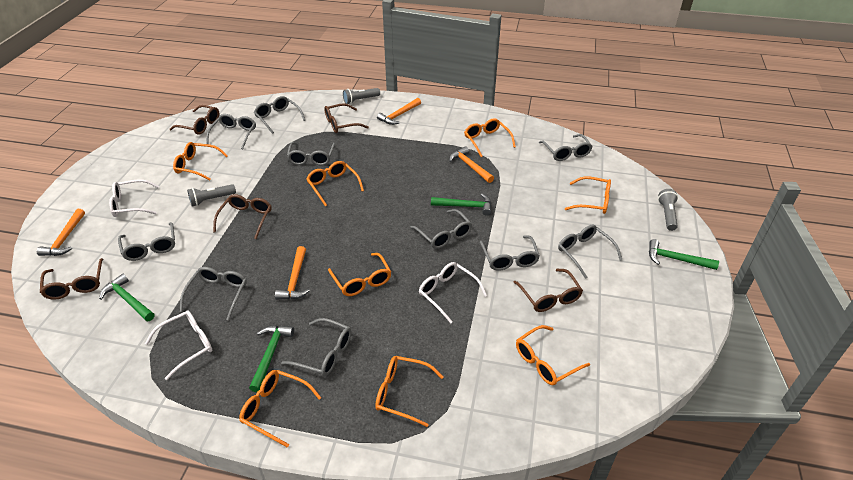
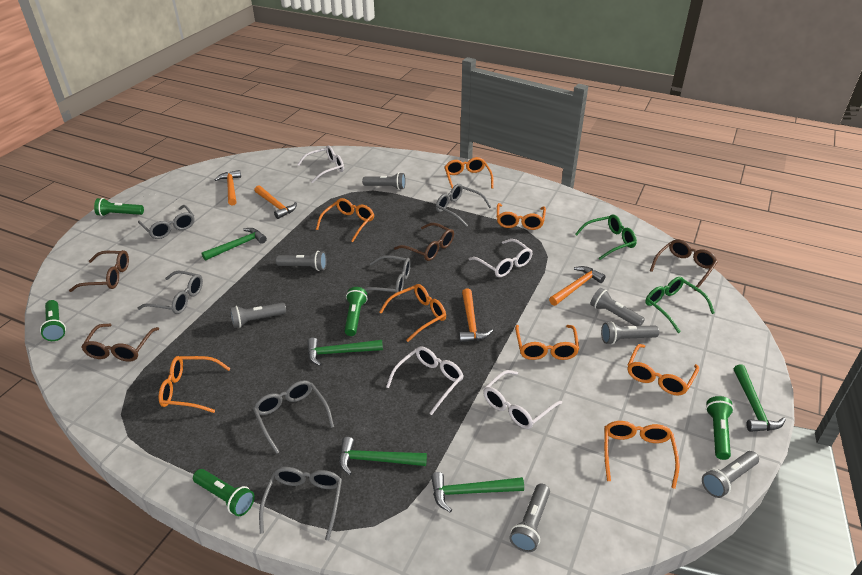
brown glasses: [40,258,103,300] [170,105,219,135] [213,194,272,239] [324,103,369,133] [513,269,583,312] = 5 -> [69,250,129,292] [81,324,159,362] [394,223,454,261] [650,239,717,291] = 4
green flashlight: none = 0 -> [40,300,66,341] [94,198,144,216] [193,469,255,516] [345,287,368,336] [706,396,734,460] = 5
green glasses: none = 0 -> [575,214,637,260] [645,277,715,333] = 2
green hammer: [99,274,155,321] [249,326,294,392] [431,194,491,216] [649,239,719,270] = 4 -> [202,228,267,261] [307,338,383,366] [339,437,427,475] [431,472,524,513] [734,364,786,432] = 5
grey flashlight: [187,184,236,206] [343,88,380,104] [658,189,678,231] = 3 -> [230,303,286,328] [276,251,327,271] [363,172,406,190] [509,484,550,552] [590,288,645,326] [601,321,659,345] [702,451,759,498] = 7
grey glasses: [118,222,175,261] [180,267,247,320] [206,114,256,149] [254,96,305,134] [281,318,352,376] [287,142,335,166] [410,209,472,249] [480,235,540,271] [539,134,593,161] [558,225,622,279] = 10 -> [138,205,195,239] [138,271,203,314] [253,380,334,454] [259,467,342,541] [363,255,411,297] [436,184,491,227] = 6
white glasses: [109,179,159,217] [145,310,212,380] [419,262,487,323] = 3 -> [297,146,344,183] [386,346,463,415] [468,239,533,277] [483,370,562,429] = 4

